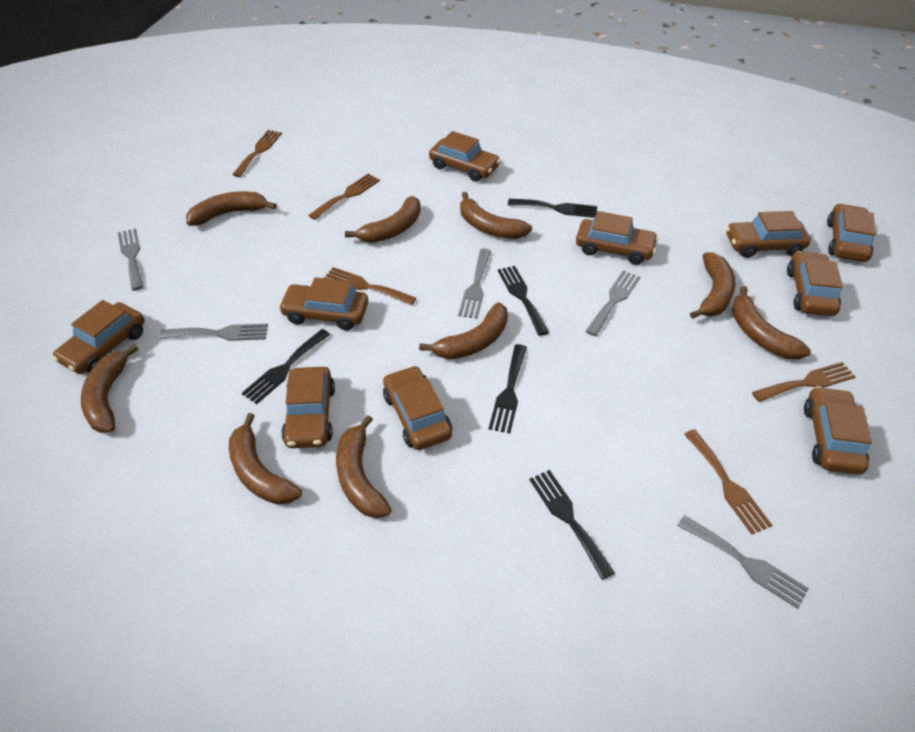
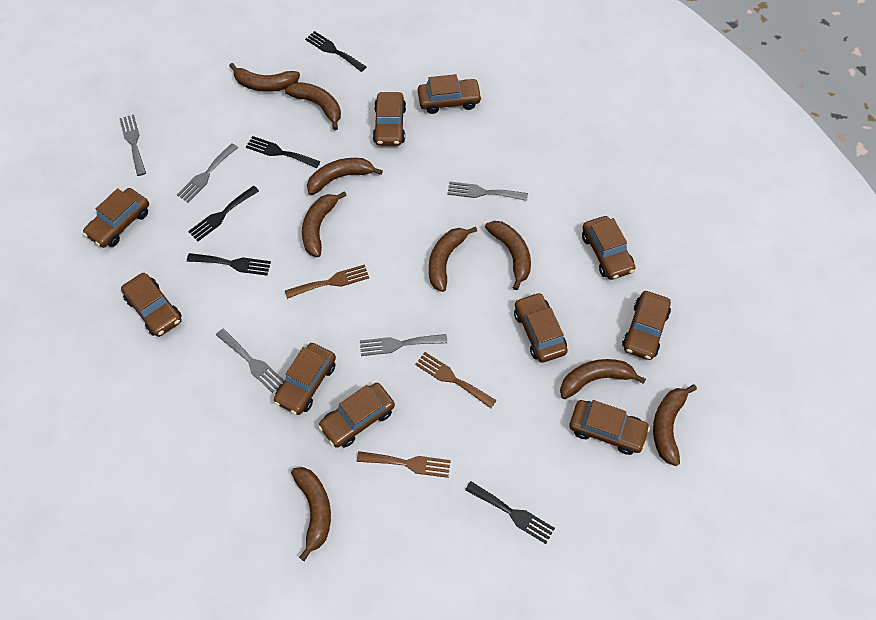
brown fork: [232,130,282,177] [308,174,380,220] [324,267,416,305] [684,429,772,534] [752,362,856,402] = 5 -> [285,264,369,299] [357,451,451,478] [415,352,497,408] = 3

